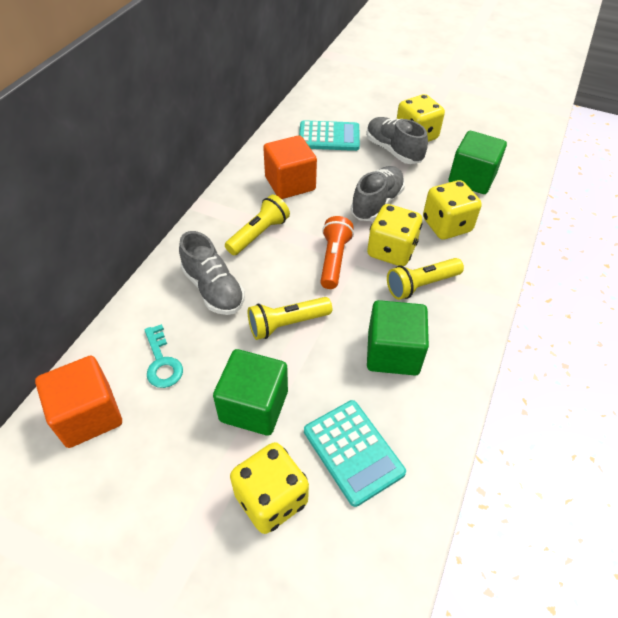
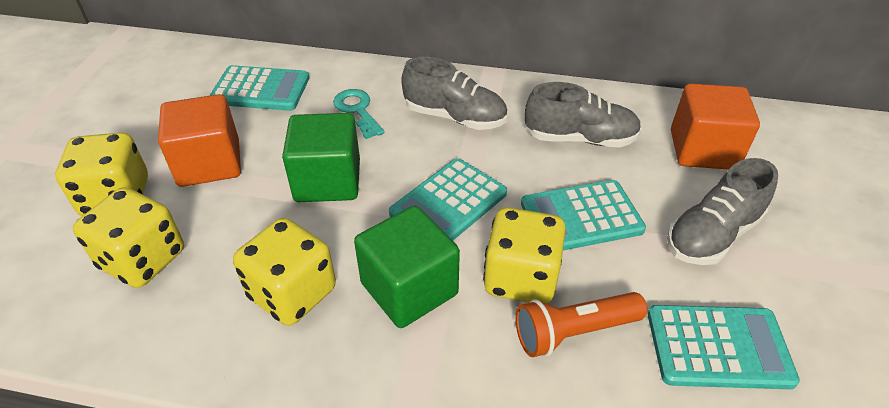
green cube: [213,349,288,436] [367,300,429,376] [449,131,507,194] = 3 -> [282,113,360,202] [354,206,460,328] = 2
turquoise calculator: [299,120,360,151] [304,400,406,507] = 2 -> [209,65,309,111] [389,158,507,241] [521,180,646,251] [648,305,800,389] = 4
yellow flashlight: [225,195,290,255] [248,297,332,340] [387,258,464,300] = 3 -> none = 0

